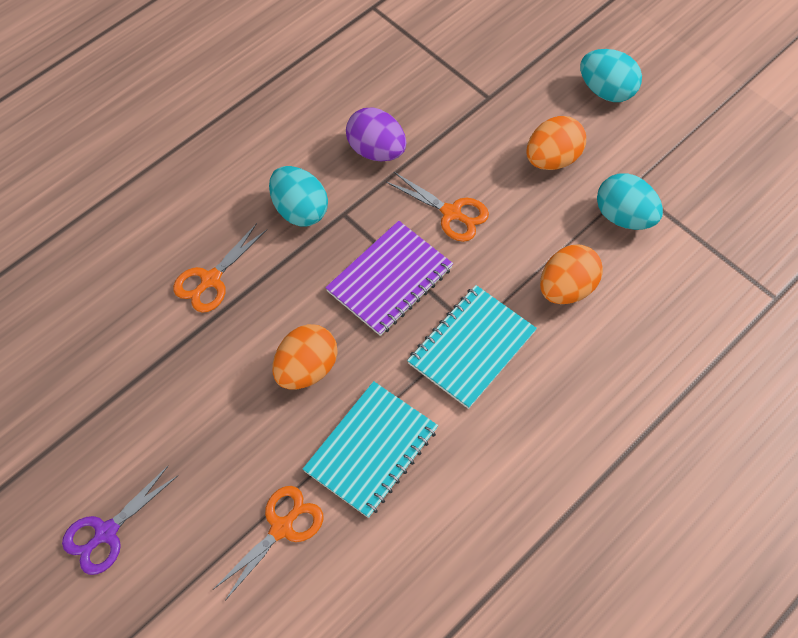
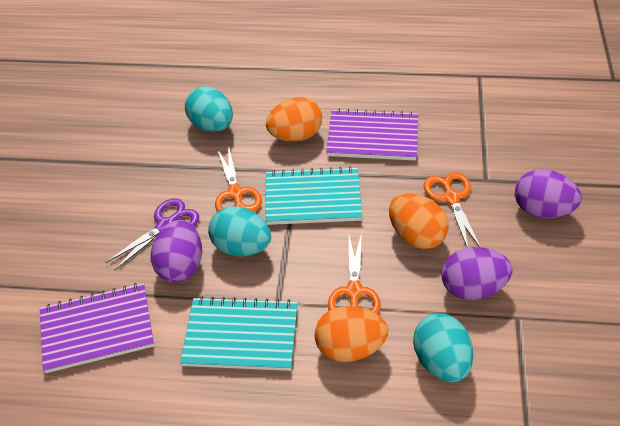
purple egg: [346,108,406,161] = 1 -> [151,220,202,282] [441,247,512,300] [515,169,582,218] = 3
purple notebook: [325,221,453,336] = 1 -> [40,283,154,373] [326,109,418,160] = 2

